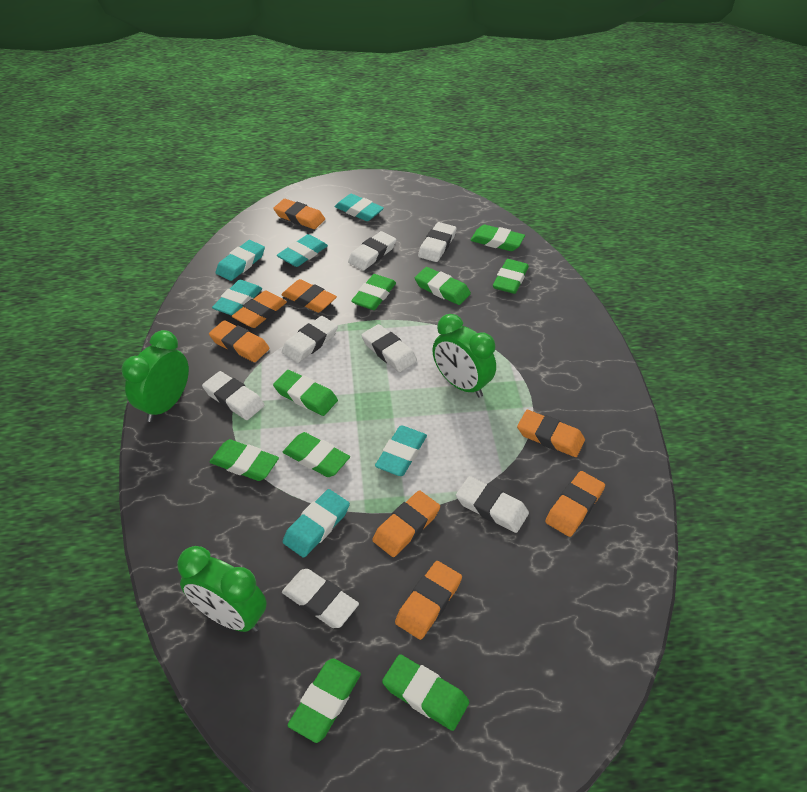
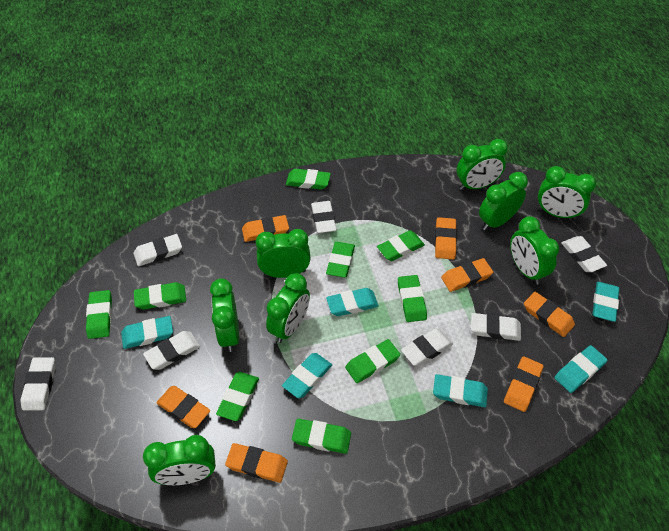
green clock: [122,330,189,422] [177,546,267,632] [432,314,496,398] = 3 -> [143,435,216,485] [210,279,239,352] [256,229,311,278] [266,273,310,343] [457,139,508,190] [479,172,528,231] [510,216,559,285] [538,166,596,219] = 8
orange eraser: [209,320,270,362] [232,290,287,328] [273,199,325,229] [281,279,337,313] [372,490,440,557] [395,561,462,640] [517,410,585,457] [545,471,605,537] = 8 -> [156,386,210,428] [225,443,288,483] [242,215,289,242] [435,217,457,260] [441,258,493,292] [504,356,544,412] [524,292,575,337] = 7

